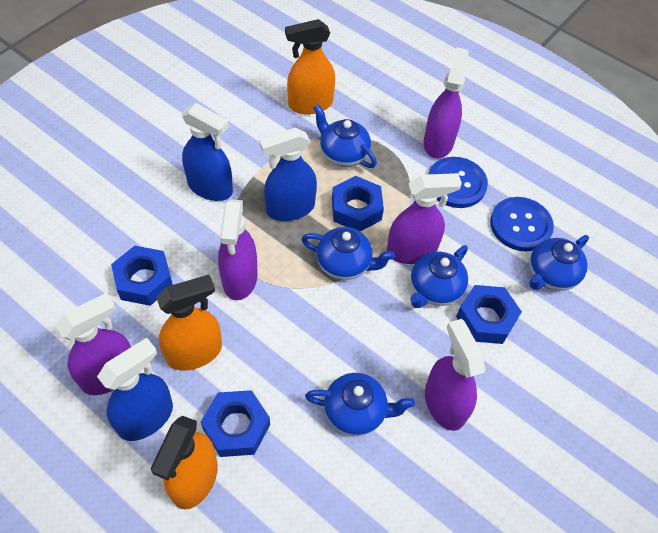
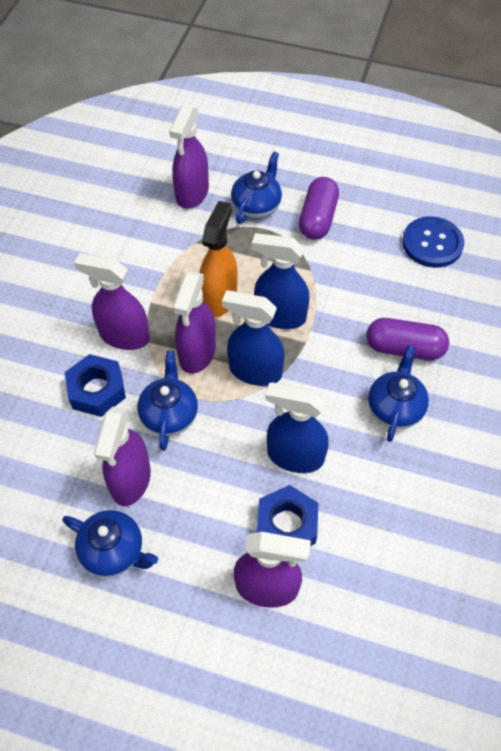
blue button: [429,157,488,208] [490,197,554,252] = 2 -> [402,216,464,268] = 1
blue nut: [111,246,173,306] [201,390,270,457] [332,176,384,232] [456,285,522,344] = 4 -> [65,354,126,417] [257,485,318,546] = 2
blue teapot: [301,227,395,280] [305,373,415,436] [313,104,377,168] [410,245,468,308] [529,235,589,291] = 5 -> [62,510,158,577] [137,351,198,451] [231,151,282,224] [368,345,429,442] = 4
orange spray bottle: [151,416,218,509] [156,275,222,371] [285,19,335,114] = 3 -> [199,201,238,317] = 1
purple capsule: none = 0 -> [299,177,339,240] [366,318,449,360] = 2

